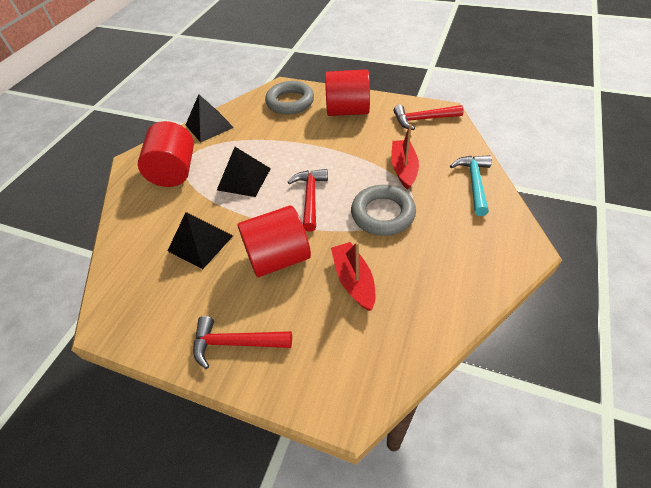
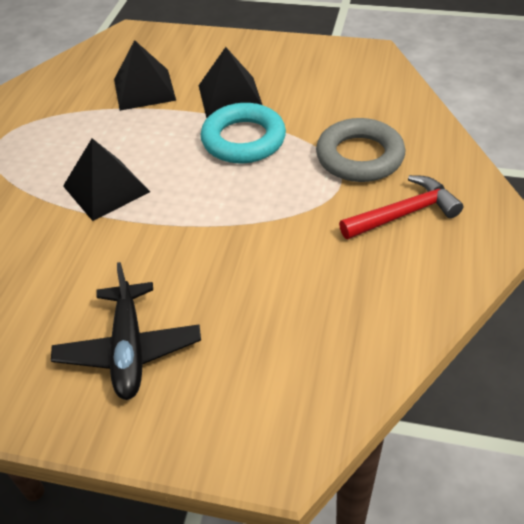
black plane: none = 0 -> [51,262,201,400] = 1
grey ring: [265,81,314,115] [351,185,416,236] = 2 -> [316,118,405,182] = 1
red boat: [331,242,375,311] [391,124,419,190] = 2 -> none = 0
red cylinder: [138,121,194,187] [237,205,311,277] [325,69,370,116] = 3 -> none = 0
red hammer: [193,316,292,369] [288,169,328,232] [393,105,464,130] = 3 -> [339,175,463,239] = 1
turquoise hammer: [450,155,492,216] = 1 -> none = 0
turquoise ring: none = 0 -> [201,103,286,163] = 1

